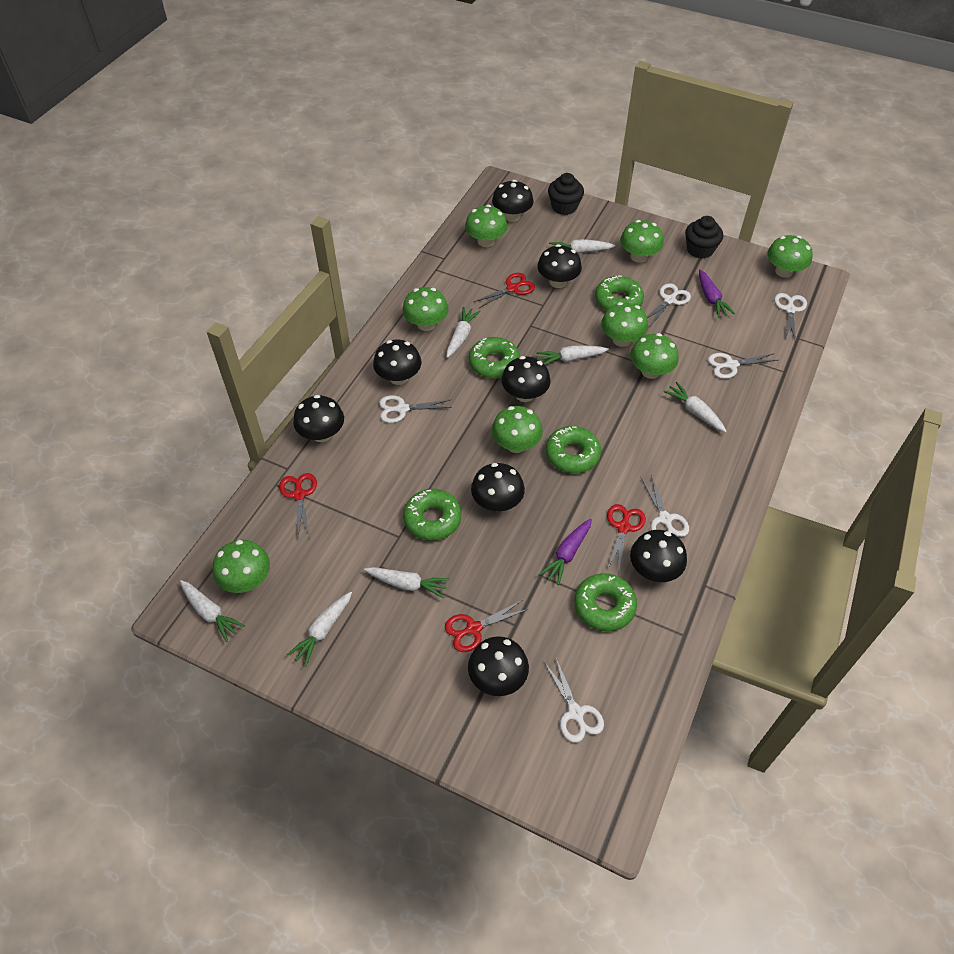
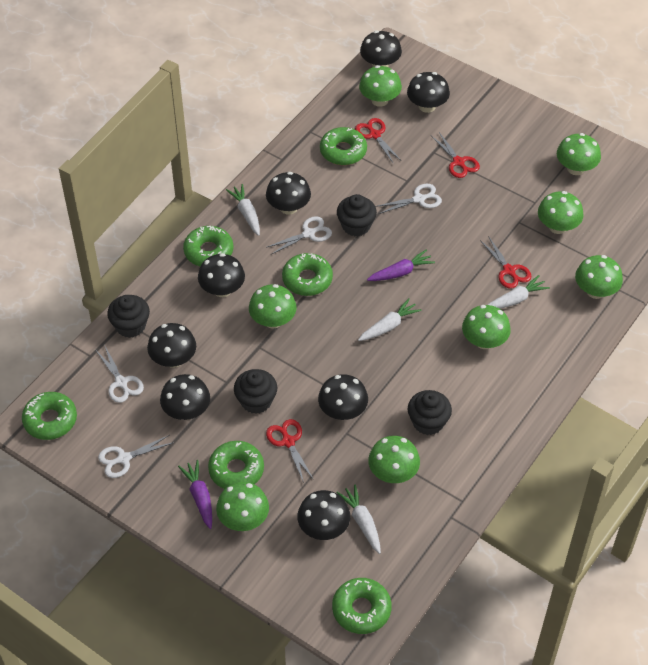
black cupcake: [548,173,584,215] [685,216,723,259] = 2 -> [107,295,150,338] [234,369,277,414] [337,194,377,236] [408,390,452,435] = 4
green donut: [403,489,461,540] [469,337,520,379] [546,426,601,473] [574,573,637,631] [595,276,644,311] = 5 -> [22,392,77,440] [183,226,233,267] [208,441,264,489] [282,253,333,296] [320,127,367,165] [332,578,392,634] = 6
white carrot: [180,580,245,642] [287,592,352,667] [364,567,450,599] [447,307,481,358] [536,345,609,365] [549,239,615,253] [663,382,727,432] = 7 -> [226,184,260,236] [336,484,381,554] [358,298,421,341] [488,275,550,309] = 4
white scissors: [379,395,452,423] [544,656,604,743] [641,474,689,537] [647,283,691,326] [708,353,778,379] [774,293,807,343] = 6 -> [96,346,144,403] [98,435,174,478] [266,216,332,255] [375,184,442,214] = 4

